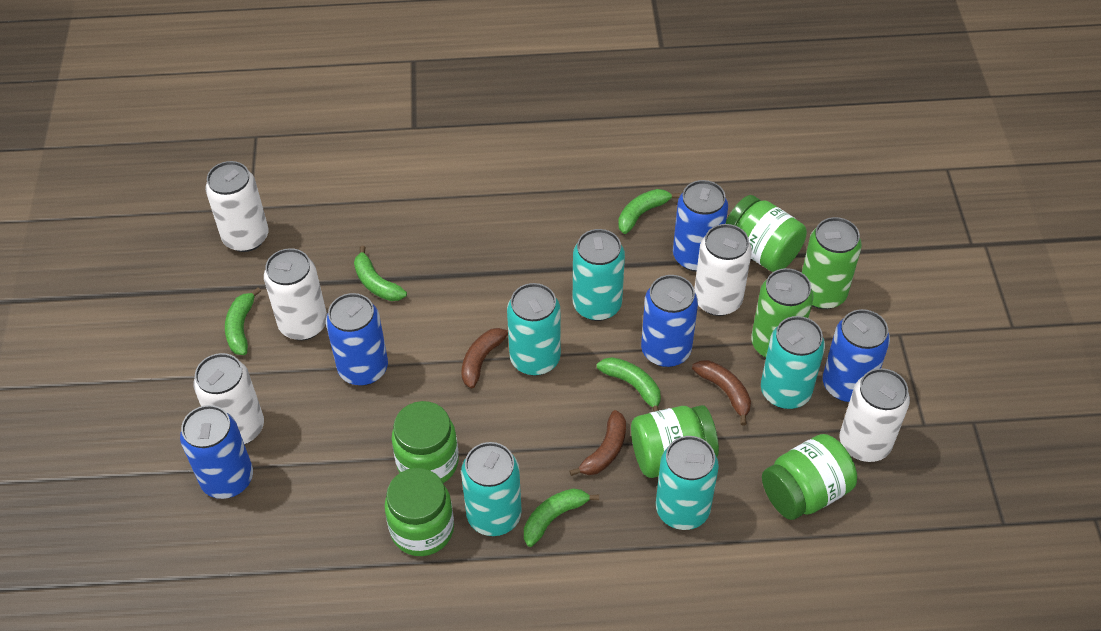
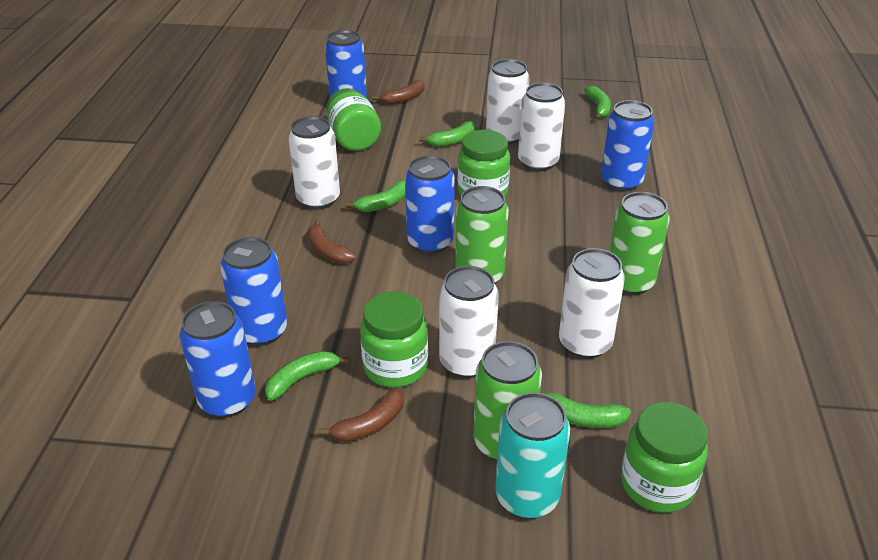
green can: [751,268,814,358] [802,217,862,309] = 2 -> [455,186,509,284] [473,341,542,461] [610,192,670,295] = 3
green jar: [385,468,454,556] [392,401,459,483] [631,405,719,478] [726,195,807,272] [762,434,857,520] = 5 -> [326,88,381,151] [360,291,428,388] [458,130,510,196] [621,402,708,513] = 4
turquoise can: [461,442,522,536] [507,283,561,376] [573,229,625,321] [656,436,719,530] [761,316,825,409] = 5 -> [495,392,570,519] = 1

